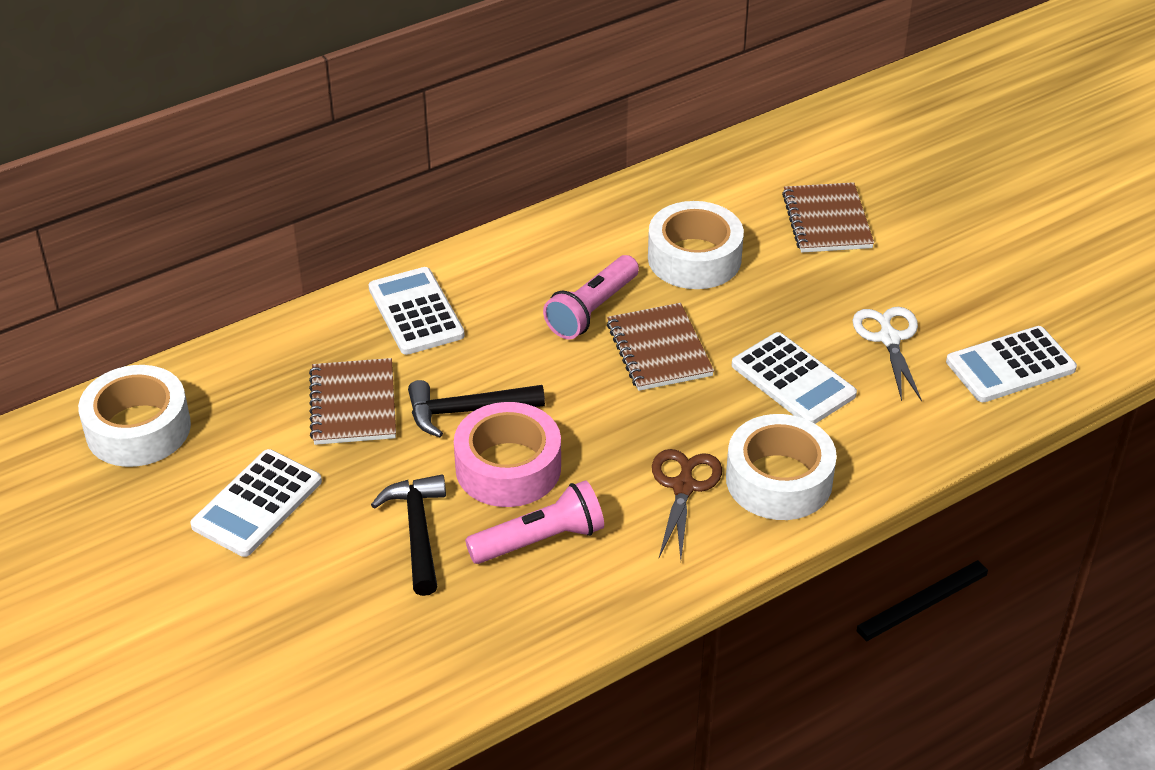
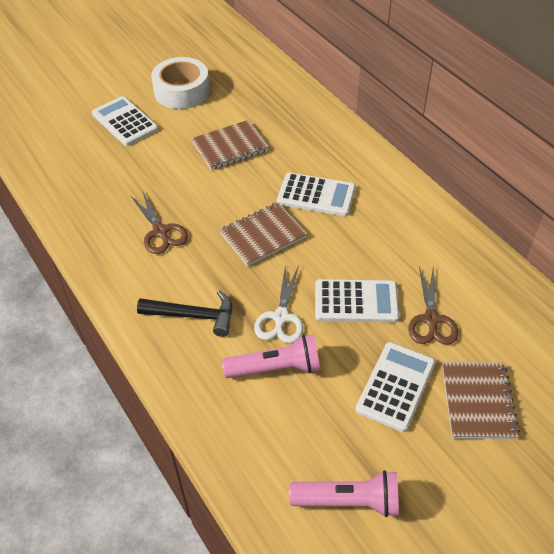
black hammer: [371,475,446,596] [408,380,545,437] = 2 -> [137,290,232,337] = 1
brown scissors: [652,449,722,559] = 1 -> [130,191,188,254] [408,266,458,345] = 2
pink tape: [454,402,561,507] = 1 -> none = 0
white tape: [78,365,191,467] [648,201,744,289] [726,414,837,520] = 3 -> [151,57,210,109] = 1

